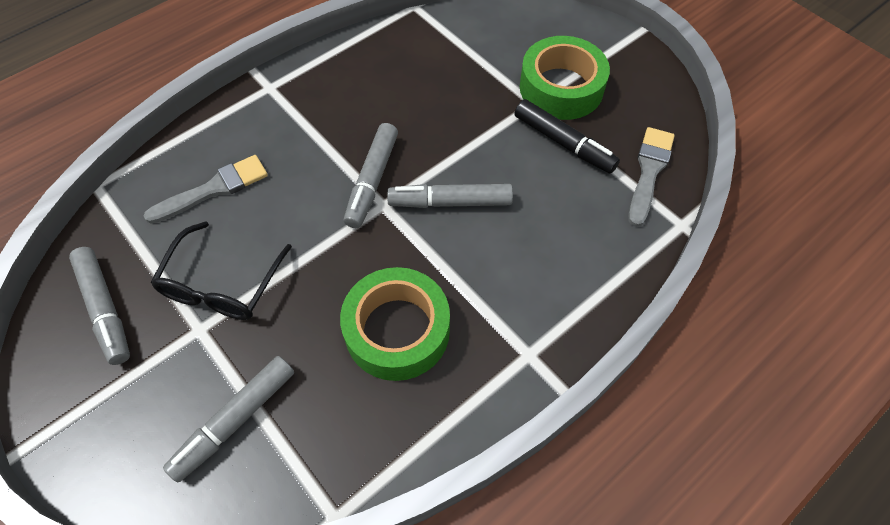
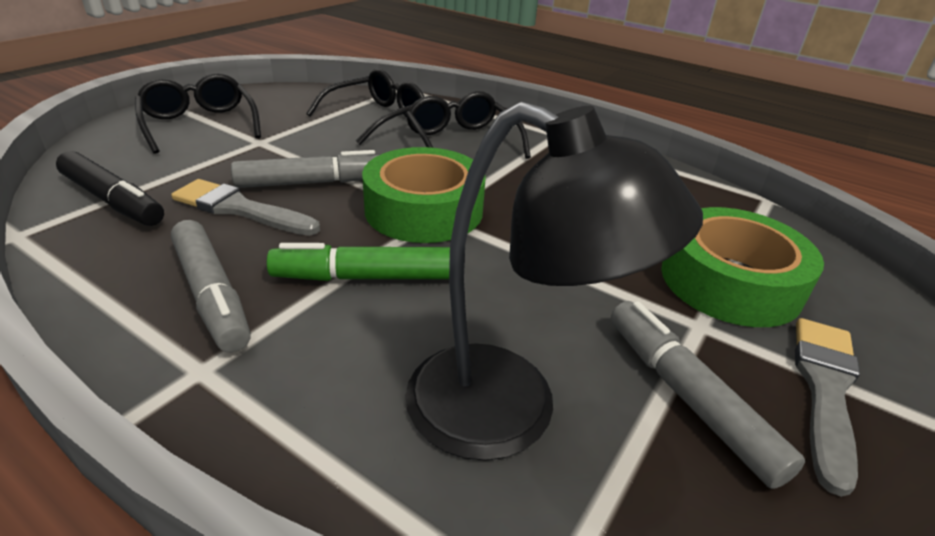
black glasses: [150,221,292,320] = 1 -> [135,74,261,154] [306,69,424,145] [406,91,531,159] = 3
black lamp: none = 0 -> [405,102,703,461] = 1
green marker: none = 0 -> [267,243,450,281] = 1
grey marker: [69,247,130,365] [163,356,294,482] [344,123,398,228] [387,184,513,208] = 4 -> [171,220,251,352] [231,150,379,188] [611,301,805,489] = 3

